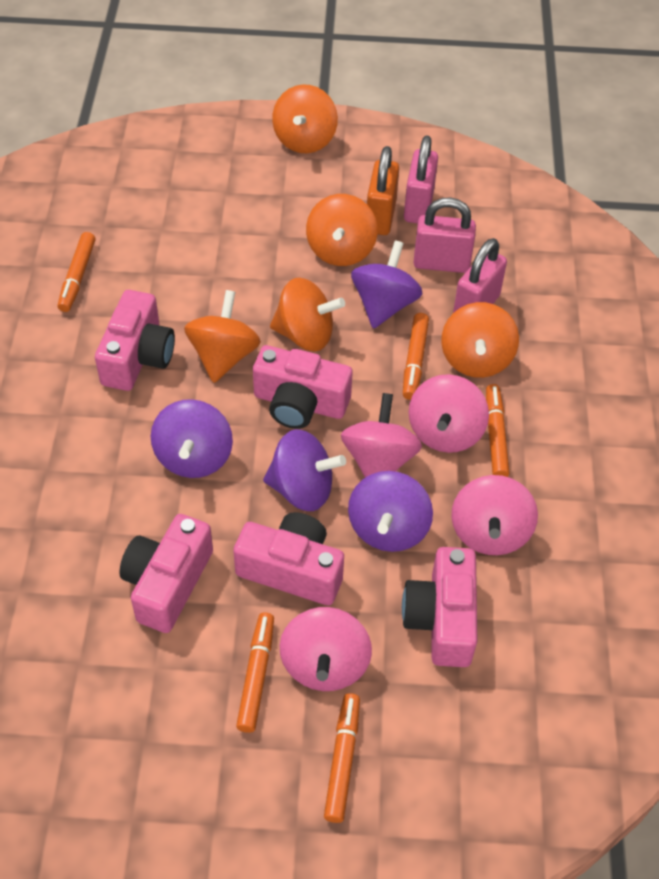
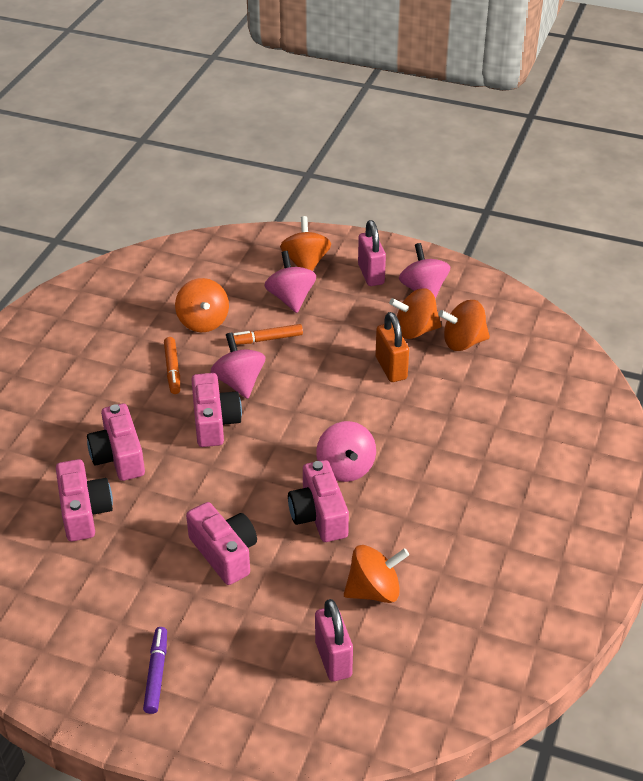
orange marker: [58,232,95,312] [236,613,274,733] [324,693,360,823] [403,313,429,400] [486,384,510,477] = 5 -> [164,337,180,394] [233,324,303,345] = 2
pink padlock: [404,135,438,224] [413,197,476,273] [453,238,507,313] = 3 -> [315,599,353,682] [358,220,386,286] = 2
purple marker: none = 0 -> [143,627,167,714] = 1
purple spinning top: [151,399,233,478] [263,429,346,511] [348,471,433,552] [351,240,422,329] = 4 -> none = 0

